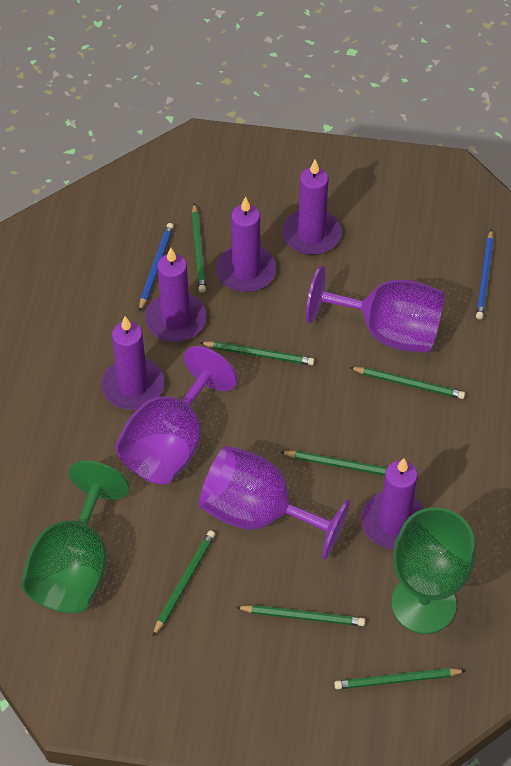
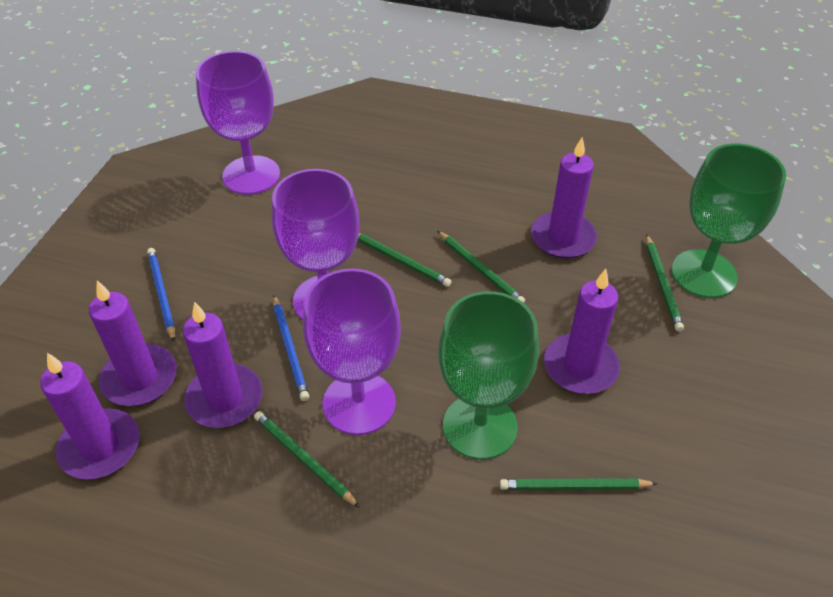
green pencil: [152,530,215,637] [192,203,206,293] [199,341,314,365] [236,605,365,626] [281,451,387,476] [334,668,466,689] [349,367,465,399] = 7 -> [254,411,360,508] [358,233,452,287] [438,231,525,303] [500,478,658,490] [646,234,684,332] = 5

